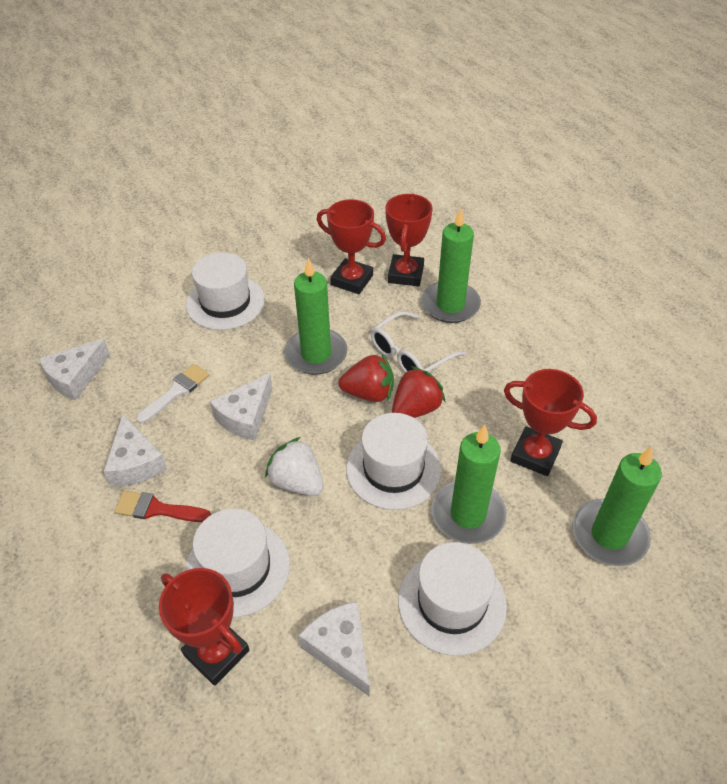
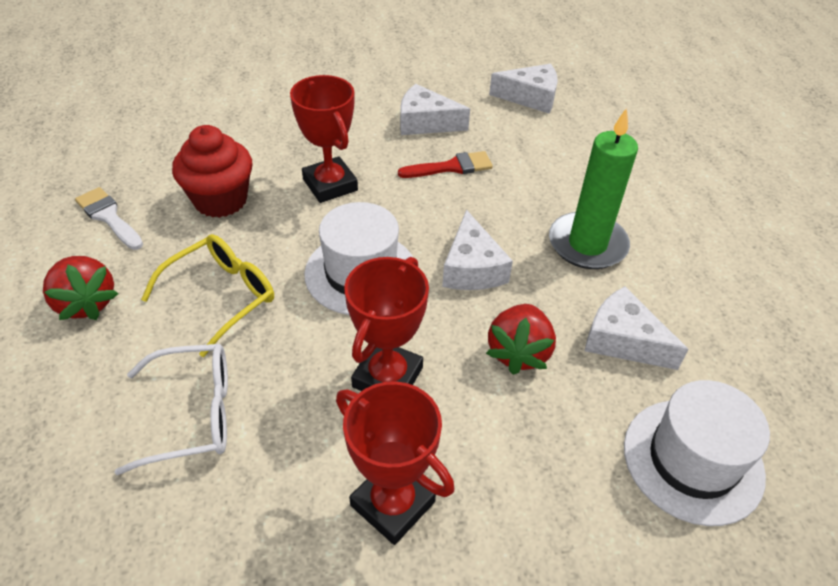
green candle: [285,258,347,375] [421,208,481,323] [431,424,507,544] [572,446,662,566] = 4 -> [549,108,638,269] = 1
red cupcake: none = 0 -> [172,125,253,218] = 1
red trophy: [159,568,249,686] [317,199,386,294] [385,194,432,286] [504,369,597,476] = 4 -> [290,75,358,203] [336,381,454,545] [344,257,429,391] = 3
white hat: [185,509,290,617] [186,252,265,330] [346,413,441,510] [398,542,507,656] = 4 -> [304,202,413,315] [624,380,770,526] = 2
white strawberry: [265,437,323,496] = 1 -> none = 0
yellow glasses: none = 0 -> [141,234,274,357] = 1

